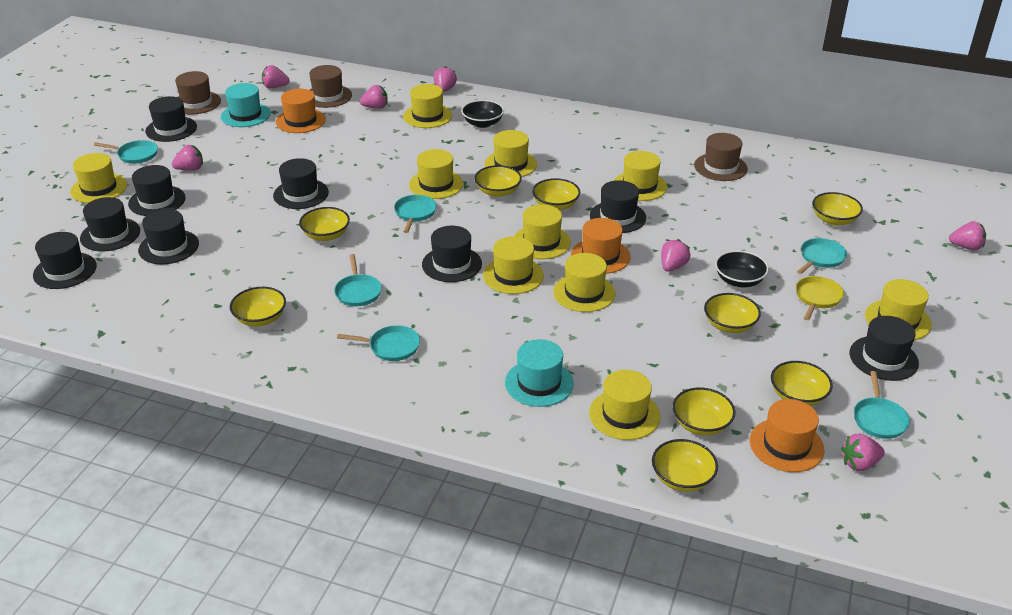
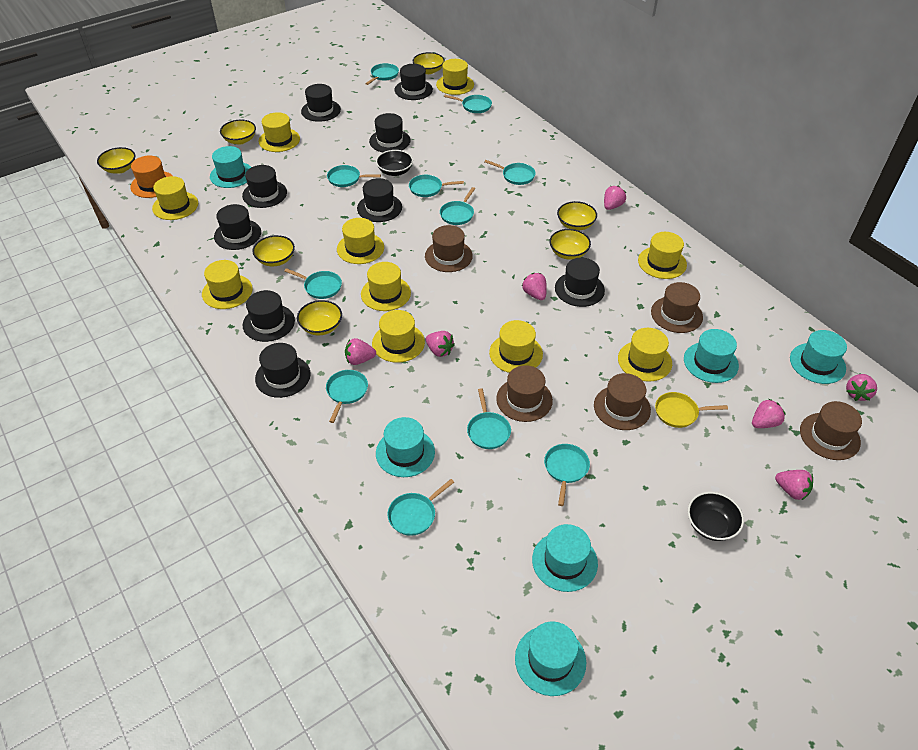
brown hat: [175,71,221,115] [309,65,352,108] [694,133,748,181] = 3 -> [425,225,473,272] [496,365,553,422] [594,373,651,430] [651,282,703,333] [800,401,862,460] = 5
orange hat: [276,89,326,133] [571,218,630,274] [750,399,824,472] = 3 -> [130,156,173,198] = 1
turquoise hat: [221,83,271,127] [505,339,574,407] = 2 -> [210,146,251,188] [376,417,435,477] [515,621,586,696] [532,524,598,592] [684,329,739,383] [790,330,847,384] = 6
turquoise pan: [94,140,158,164] [334,254,382,306] [337,325,420,361] [394,195,437,233] [797,238,847,274] [854,371,910,439] = 6 -> [284,268,342,299] [326,370,368,423] [327,165,381,187] [365,63,399,85] [387,479,454,536] [409,175,464,197] [440,187,475,225] [444,95,492,113] [467,388,511,449] [484,160,536,185] [544,444,590,506] = 11
yellow bowl: [230,287,286,327] [299,207,350,241] [474,165,522,197] [532,178,580,210] [652,439,718,492] [672,387,735,436] [704,293,761,333] [771,361,833,406] [812,192,863,225] = 9 -> [97,147,136,174] [220,120,256,145] [252,235,295,267] [297,300,342,335] [413,52,445,74] [549,229,591,260] [557,201,597,230] = 7

